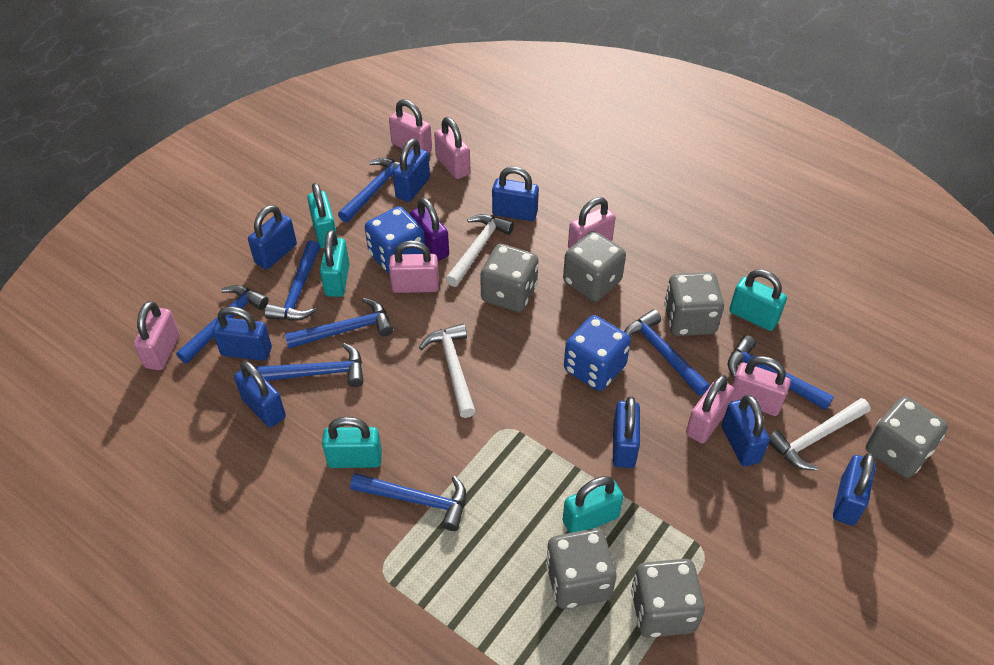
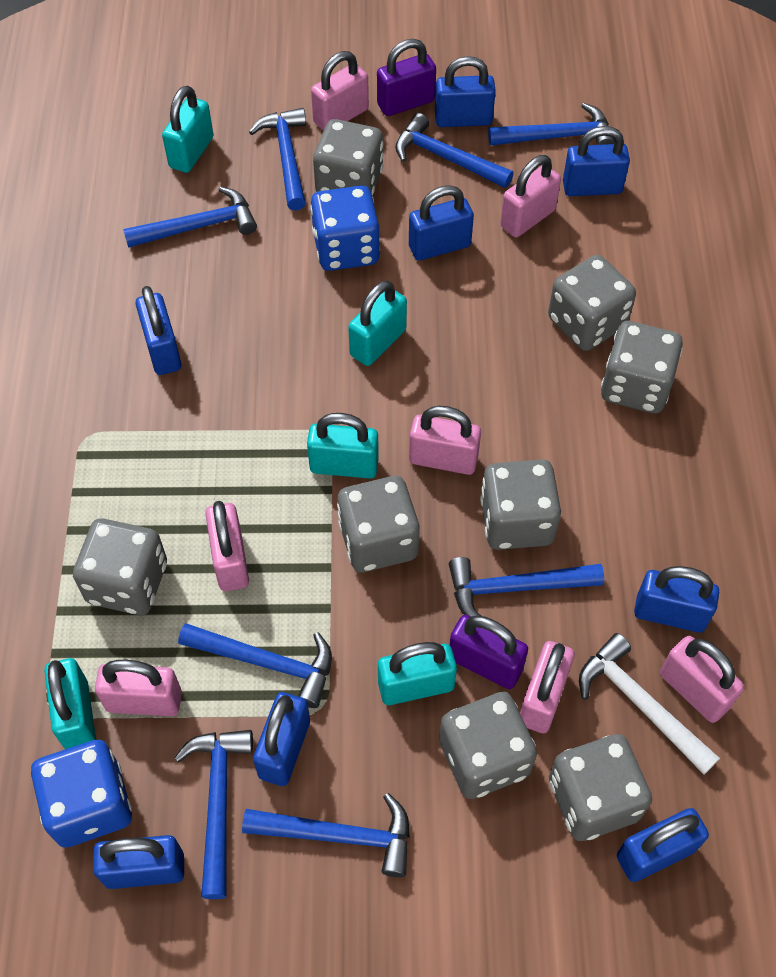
grey dice: [480,244,539,312] [546,528,616,609] [563,231,626,301] [631,559,705,638] [664,272,724,336] [866,397,948,478] = 6 -> [73,518,167,615] [313,119,384,195] [337,476,420,572] [439,692,537,799] [480,459,561,550] [548,255,636,351] [549,734,652,841] [601,321,683,413] = 8
purple padlock: [410,198,449,261] = 1 -> [377,39,436,116] [450,615,528,689] = 2
white hammer: [419,324,476,418] [446,214,514,287] [769,398,870,470] = 3 -> [579,633,720,775] = 1

